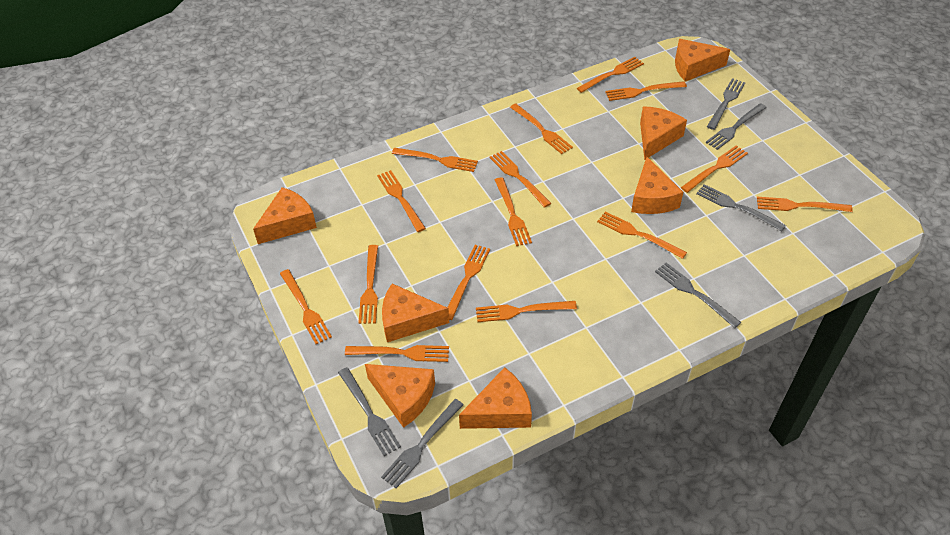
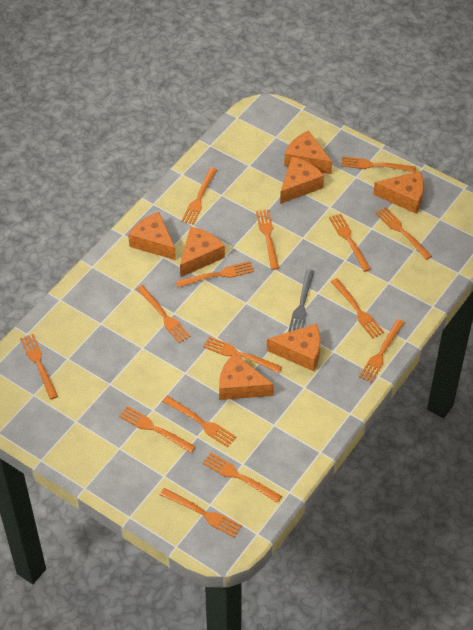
grey fork: [338,367,401,456] [381,399,464,488] [655,263,741,328] [696,184,786,231] [705,103,767,150] [707,78,746,130] = 6 -> [288,269,314,332] = 1

